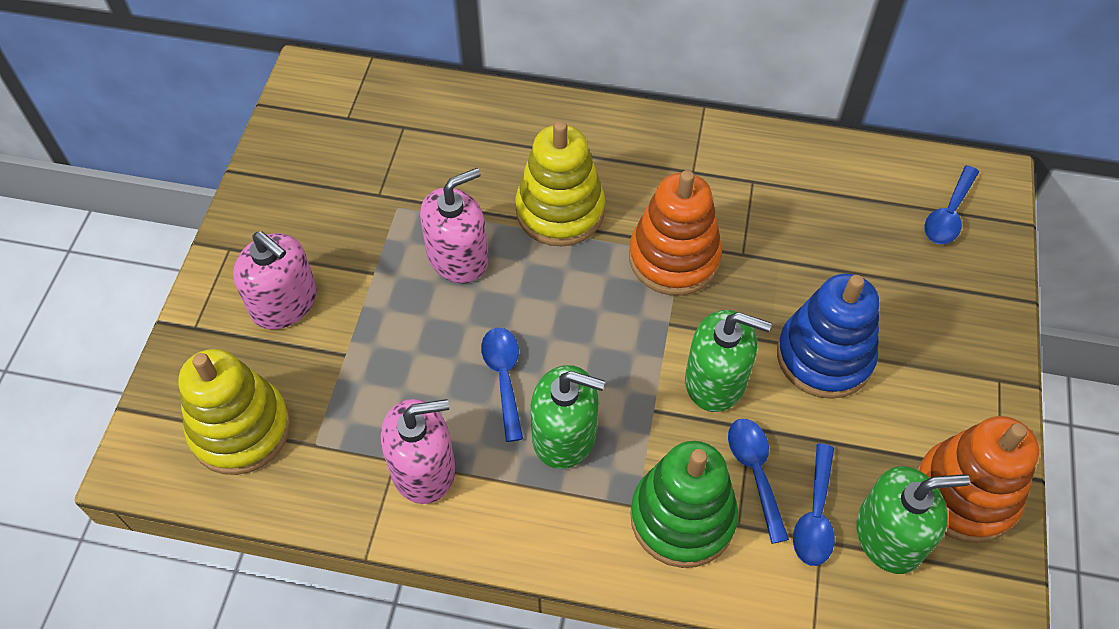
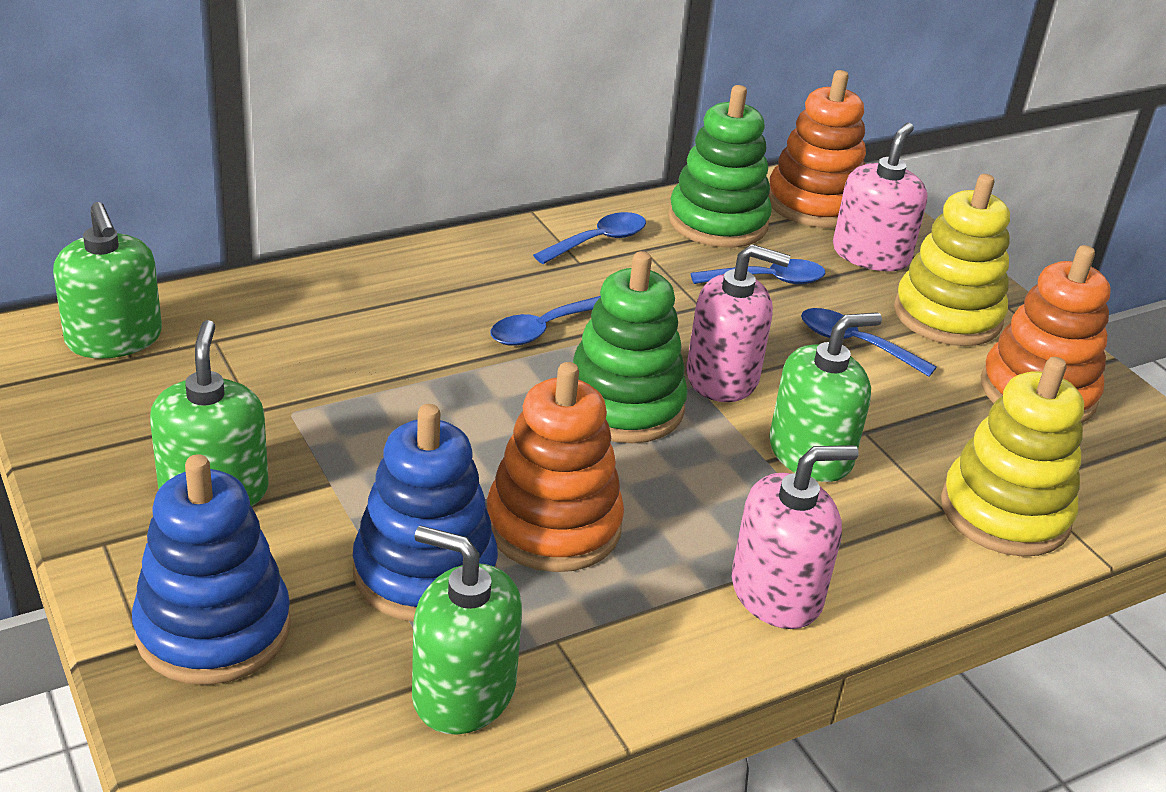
blue stacking toy: [777,273,879,399] = 1 -> [132,454,291,685] [353,404,498,622] = 2
green soap dispenser: [531,365,605,469] [685,310,772,412] [856,466,970,574] = 3 -> [53,202,162,359] [150,320,269,507] [412,525,522,735] [769,312,882,482] = 4
green stacking toy: [630,441,738,568] = 1 -> [572,251,688,443] [668,85,772,248] = 2
orange stacking toy: [629,170,722,296] [917,416,1039,543] = 2 -> [487,362,624,572] [768,70,866,228] [981,245,1111,423] = 3

